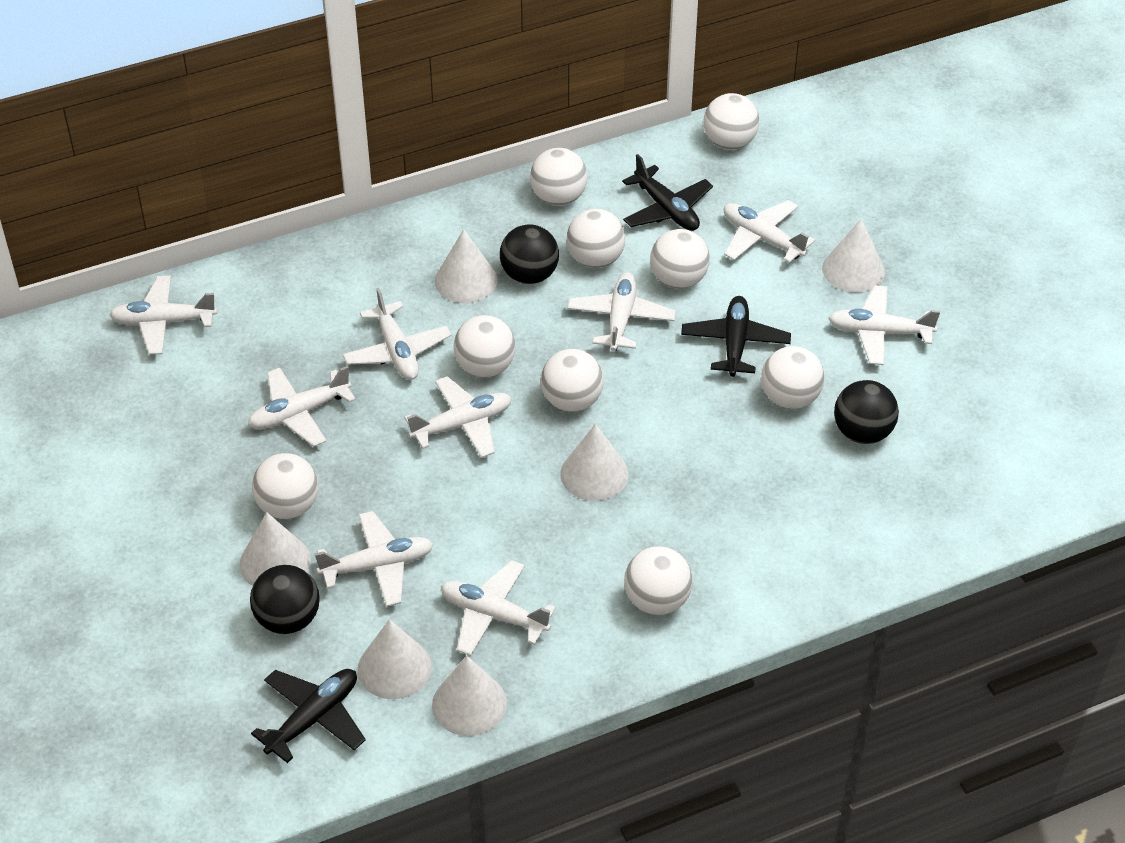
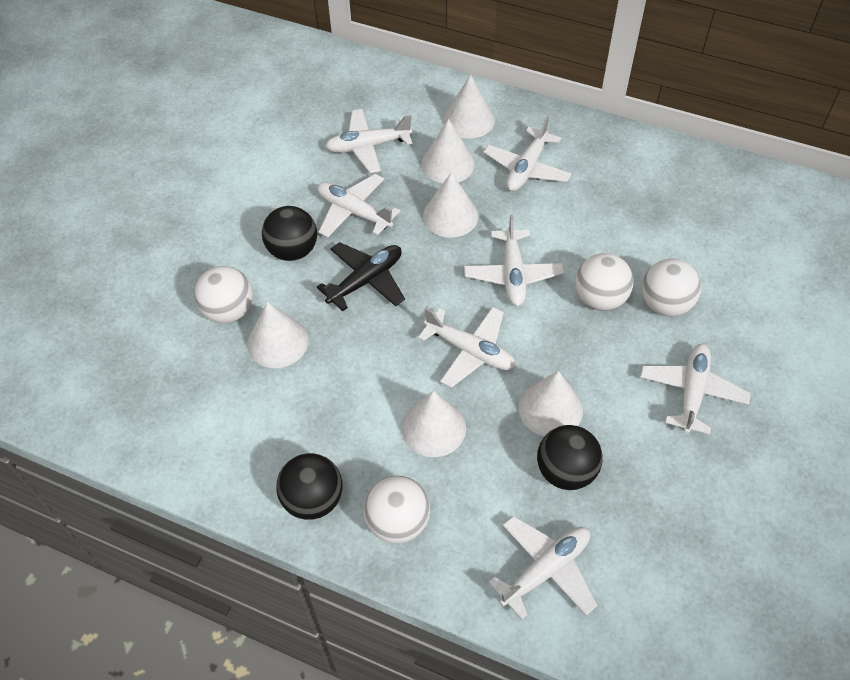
black plane: [251,669,366,763] [622,154,713,231] [681,296,791,377] = 3 -> [317,242,405,311] = 1
white ball: [252,453,318,519] [453,315,516,378] [530,148,588,206] [541,349,604,412] [567,209,626,268] [624,546,693,615] [650,229,710,289] [704,93,759,150] [761,346,824,409] = 9 -> [194,266,253,323] [364,476,430,543] [575,253,634,311] [642,259,701,316] = 4
white plane: [109,276,217,355] [248,366,356,447] [314,511,433,607] [343,288,451,380] [404,376,512,458] [441,560,556,656] [567,272,676,351] [724,200,815,263] [828,285,940,365] = 9 -> [317,174,400,238] [325,109,412,173] [418,307,516,388] [464,214,564,306] [483,116,572,191] [489,516,598,620] [640,344,751,435] = 7

